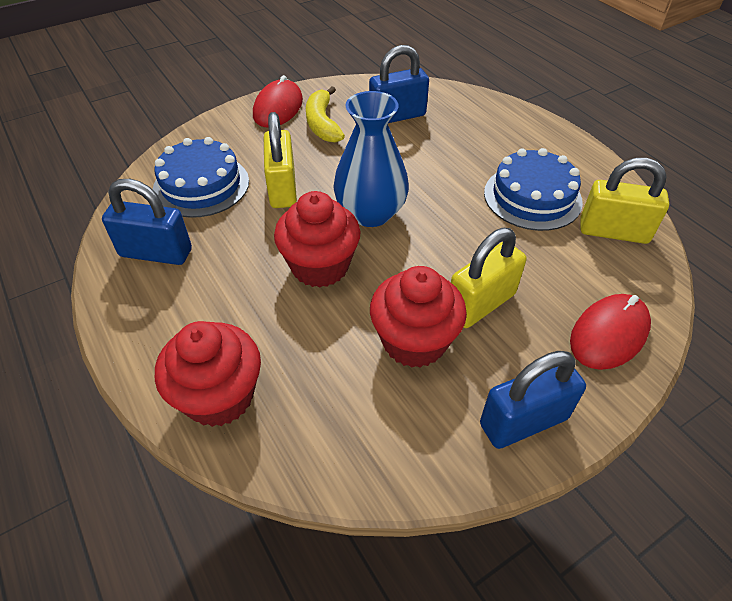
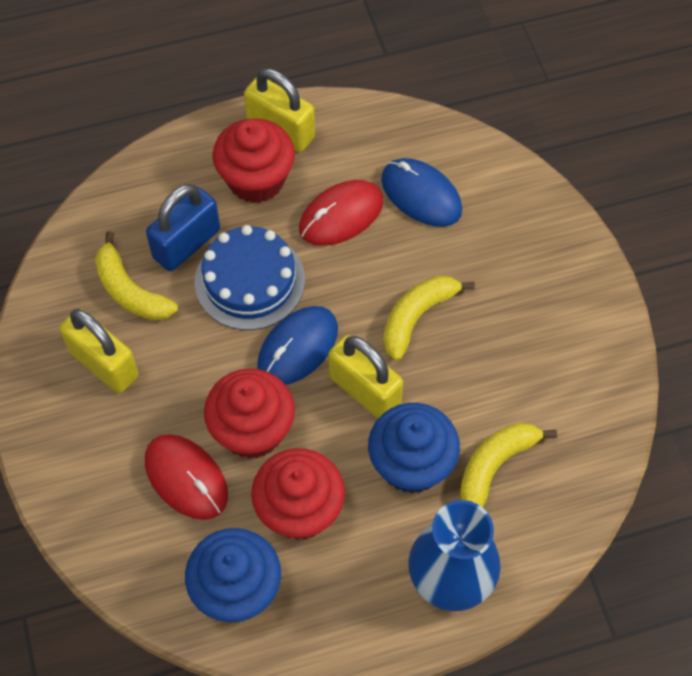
blue cake: [153,137,249,218] [484,148,583,231] = 2 -> [195,225,305,330] = 1
blue cupcake: none = 0 -> [185,528,281,622] [368,403,460,493] = 2
blue mouse: none = 0 -> [257,306,338,385] [381,158,462,227] = 2
blue padlock: [102,179,192,265] [369,45,429,123] [480,351,586,449] = 3 -> [146,184,220,271] = 1
yellow banana: [306,86,345,143] = 1 -> [95,231,178,321] [383,275,475,361] [460,423,557,508] = 3

